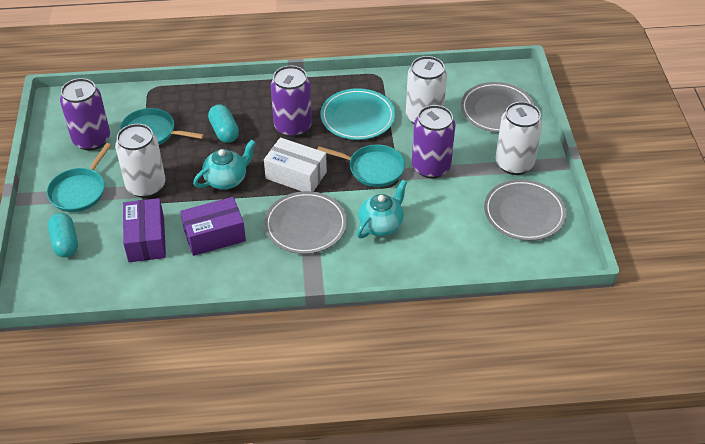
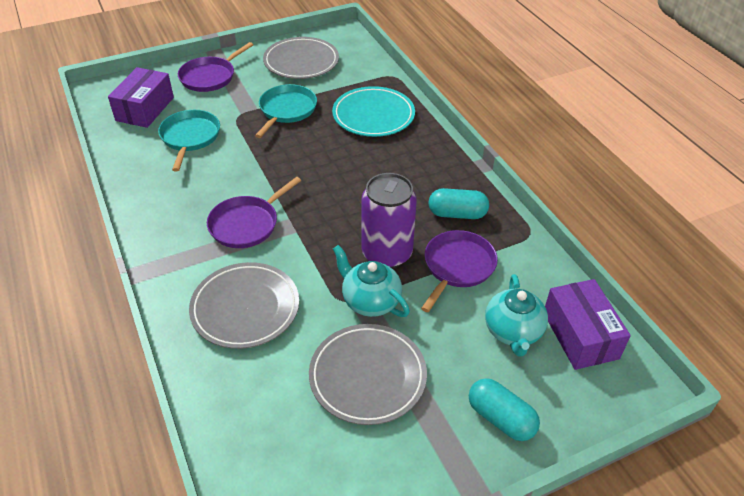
purple can: [60,78,110,151] [271,66,312,137] [412,105,455,179] = 3 -> [361,173,417,268] = 1
purple pan: none = 0 -> [178,42,253,92] [207,177,301,248] [421,230,498,312] = 3
turquoise pan: [47,143,111,212] [120,108,204,145] [317,145,405,187] = 3 -> [158,110,220,171] [255,84,317,138] = 2
white box: [264,138,327,192] = 1 -> none = 0
white can: [115,124,165,198] [406,56,447,124] [495,102,543,175] = 3 -> none = 0

